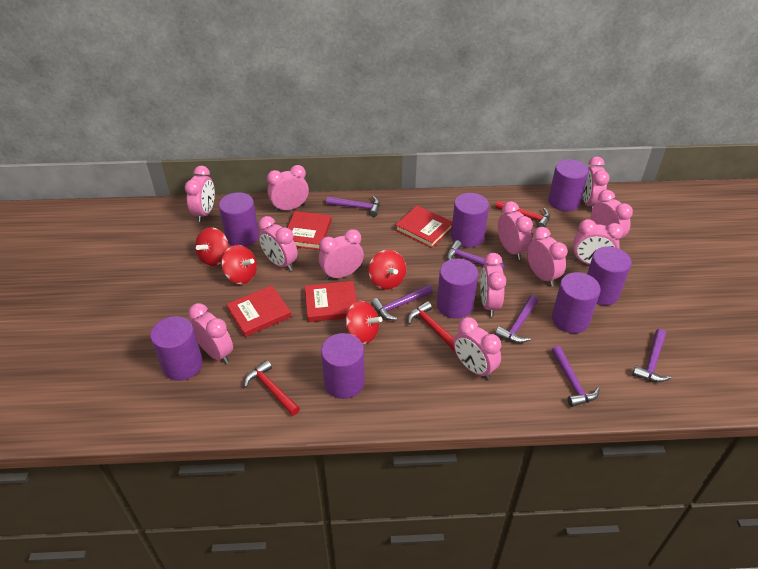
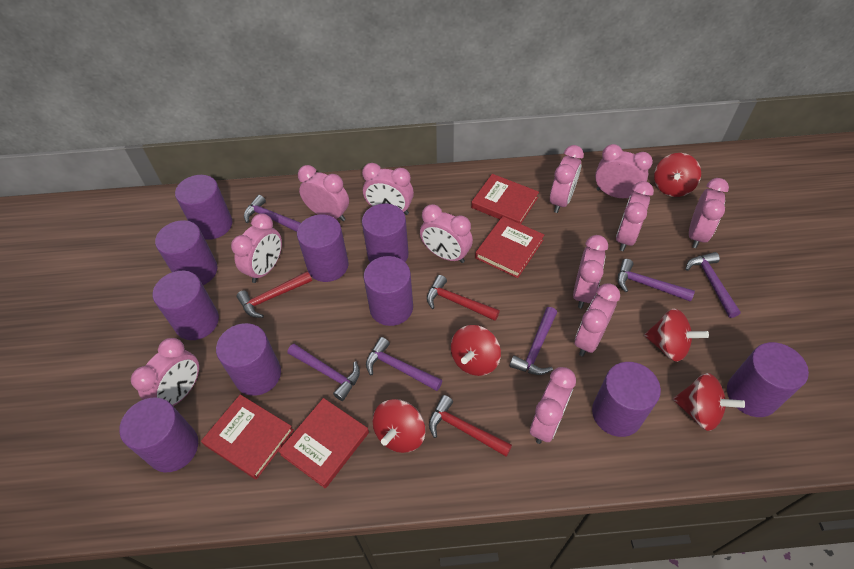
purple cylinder: [150,316,203,381] [219,192,259,247] [321,333,365,399] [437,259,478,319] [451,193,489,248] [548,159,589,211] [552,272,601,333] [587,246,632,306] = 8 -> [119,397,198,472] [153,271,219,340] [155,220,217,285] [175,175,233,240] [216,323,281,396] [297,214,349,282] [362,203,409,262] [363,256,413,326] [592,362,661,437] [727,342,809,417] = 10
red spinning top: [195,227,229,266] [222,245,257,284] [344,301,382,344] [369,250,406,290] = 4 -> [373,399,425,453] [451,325,501,376] [644,309,709,362] [654,153,701,197] [673,373,745,431] = 5

